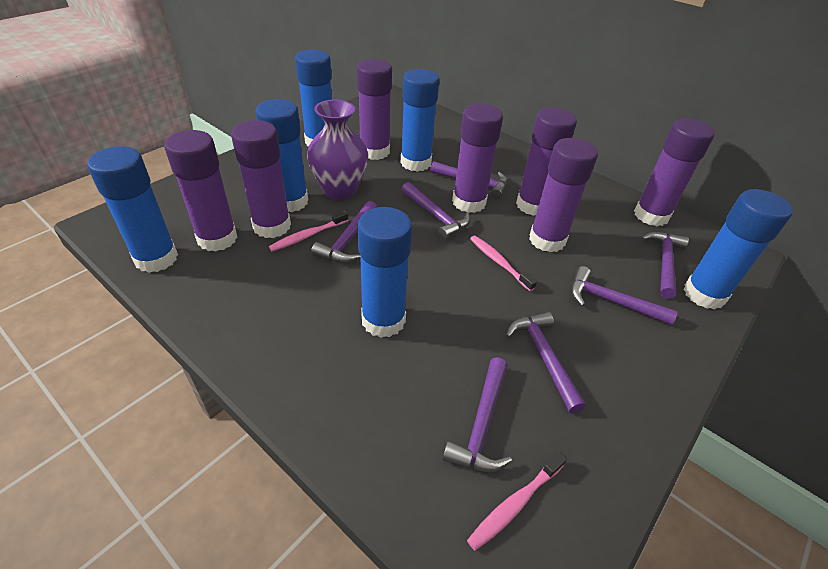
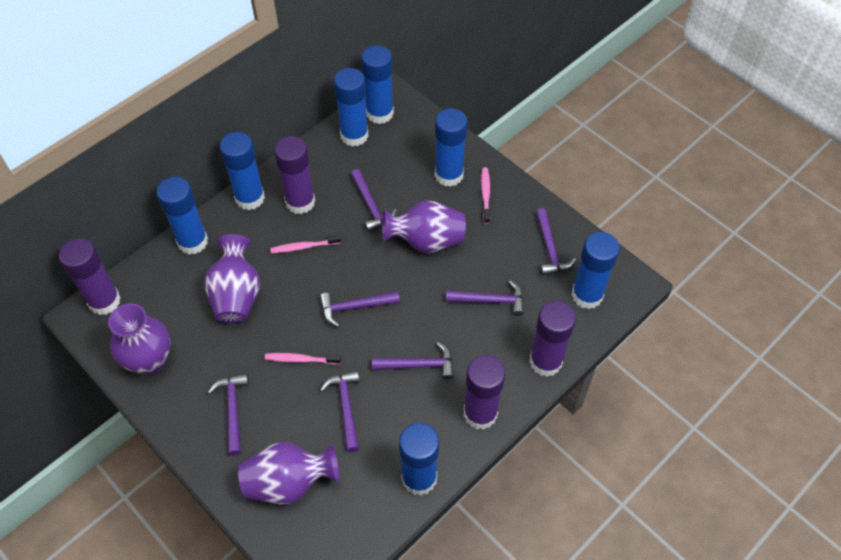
blue glue stick: [87,146,178,273] [255,99,308,212] [295,49,332,147] [357,207,412,338] [401,69,439,172] [684,189,793,310] = 6 -> [157,177,208,255] [220,132,265,210] [334,68,369,147] [361,45,394,124] [399,423,439,496] [435,108,467,187] [572,232,620,309] = 7
purple glue stick: [164,130,238,252] [231,120,291,238] [357,59,392,160] [452,104,503,213] [516,107,577,216] [529,138,598,252] [634,119,715,226] = 7 -> [59,238,121,315] [274,136,315,214] [464,355,505,430] [529,301,576,377] = 4
purple vase: [307,100,368,200] = 1 -> [108,303,171,375] [204,234,261,323] [238,441,339,505] [382,200,466,254] = 4

